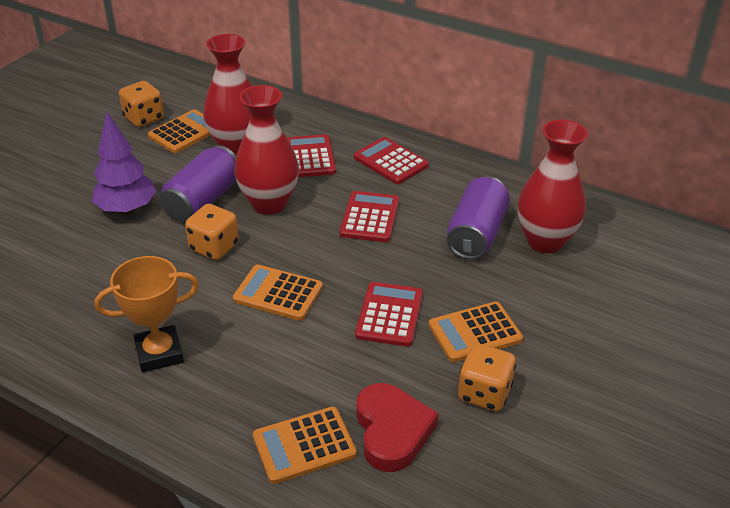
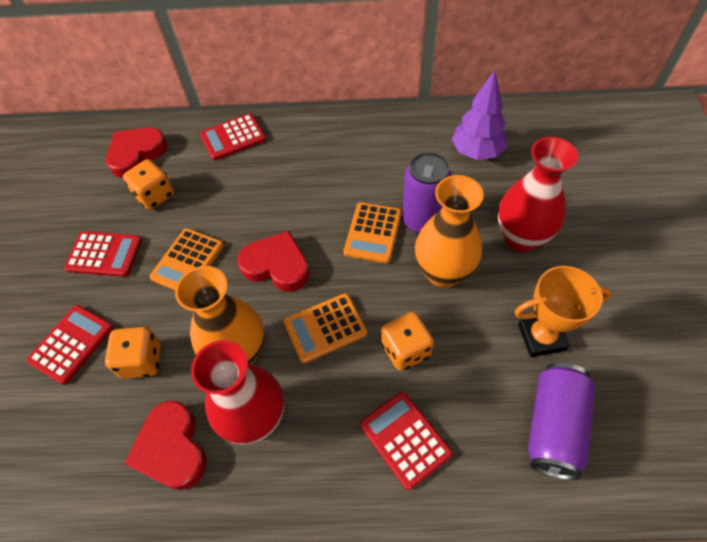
orange calculator: [148,109,210,153] [233,264,323,321] [253,407,357,484] [428,302,523,362] = 4 -> [149,228,224,290] [284,293,367,364] [343,202,402,263] = 3
orange vase: none = 0 -> [175,266,264,364] [415,175,484,288] = 2
red heart: [356,383,438,472] = 1 -> [106,127,167,178] [124,401,207,490] [237,231,310,291] = 3
red vase: [203,34,252,155] [234,85,299,215] [518,120,588,253] = 3 -> [191,340,284,445] [498,137,579,252] = 2

